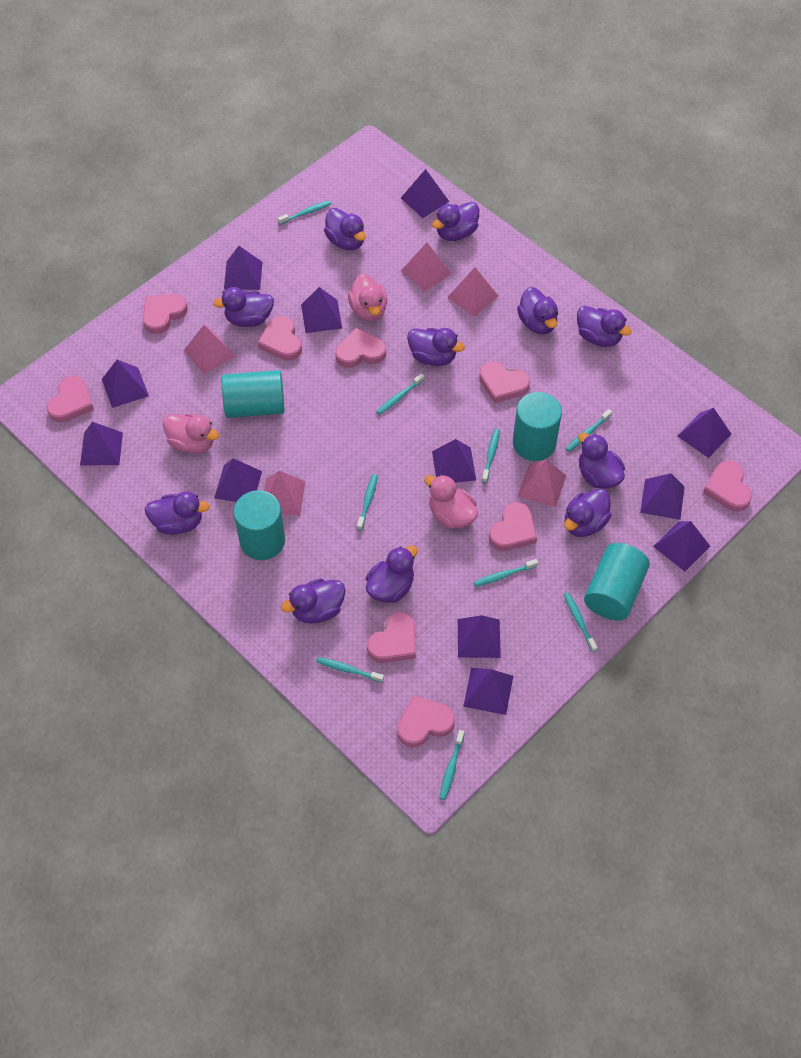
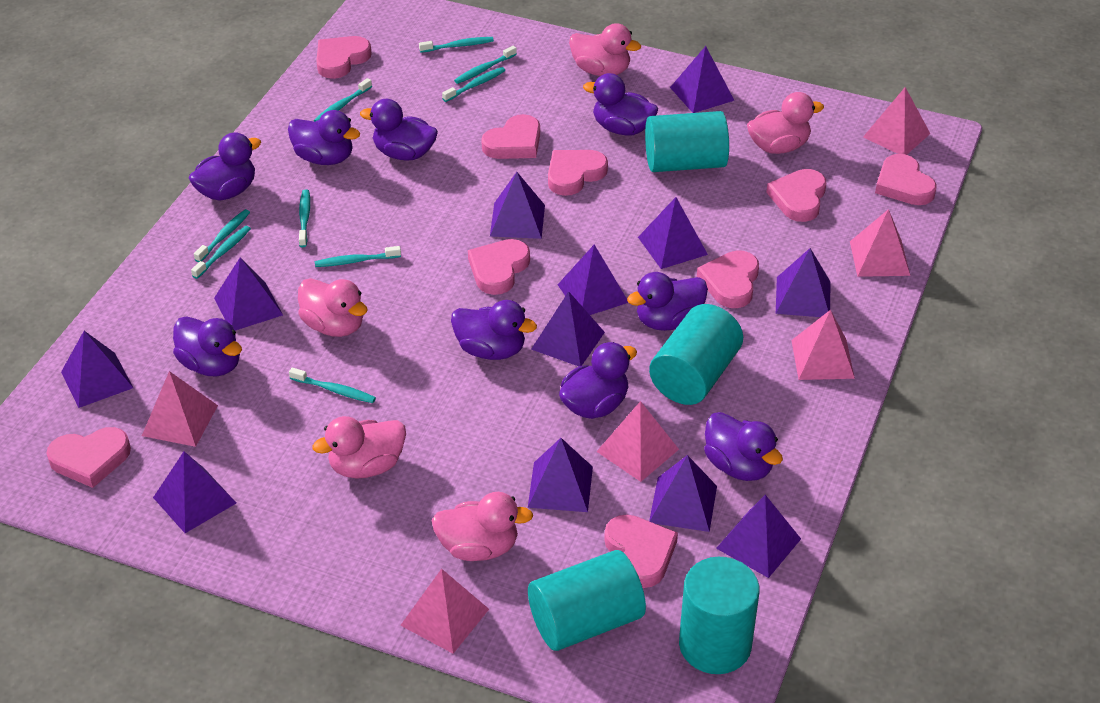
pink duck: [163,413,219,454] [348,274,387,321] [424,475,478,529] = 3 -> [298,278,368,337] [312,416,406,479] [432,492,533,561] [569,23,641,76] [747,92,824,154] = 5
pink pyramid: [184,325,235,374] [264,471,305,515] [401,243,451,292] [447,267,498,317] [518,459,567,507] = 5 -> [142,371,218,447] [400,569,489,654] [596,401,679,482] [791,310,855,380] [850,209,910,277] [863,87,930,155] = 6
purple duck: [145,491,210,535] [213,287,274,327] [281,579,345,624] [324,208,366,250] [366,546,418,603] [407,328,465,366] [432,202,479,241] [517,287,558,335] [564,489,612,537] [577,306,632,347] [578,433,625,489] = 11 -> [173,316,242,376] [189,132,261,201] [288,110,360,165] [360,99,438,161] [451,300,537,360] [559,342,637,419] [583,73,658,135] [627,272,708,331] [704,412,783,481] = 9

